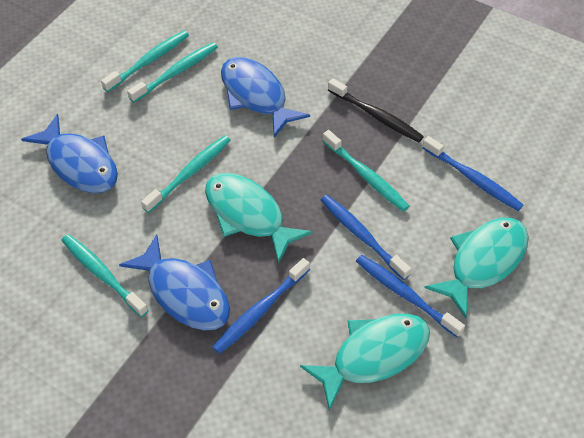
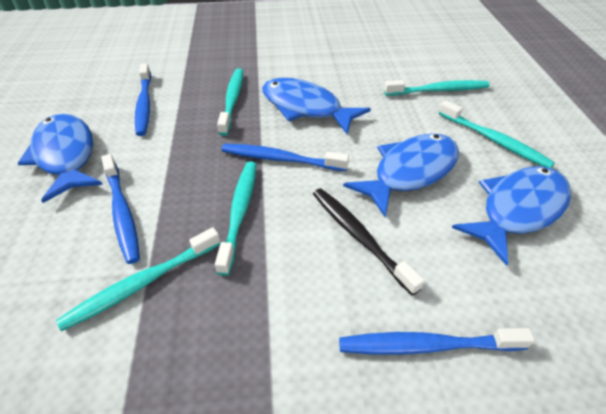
blue fish: [21,114,118,193] [119,234,230,331] [221,57,310,138] = 3 -> [17,114,103,203] [262,78,371,134] [343,134,459,217] [452,166,571,266] = 4
turquoise fish: [205,173,313,264] [300,314,430,411] [424,218,529,319] = 3 -> none = 0

